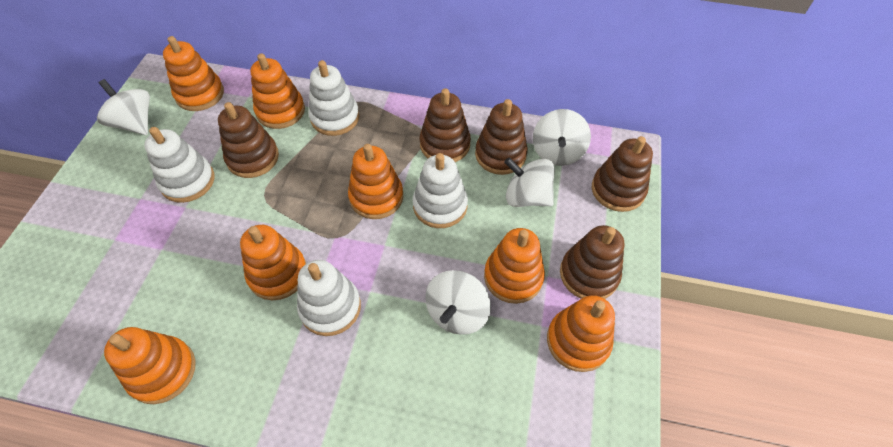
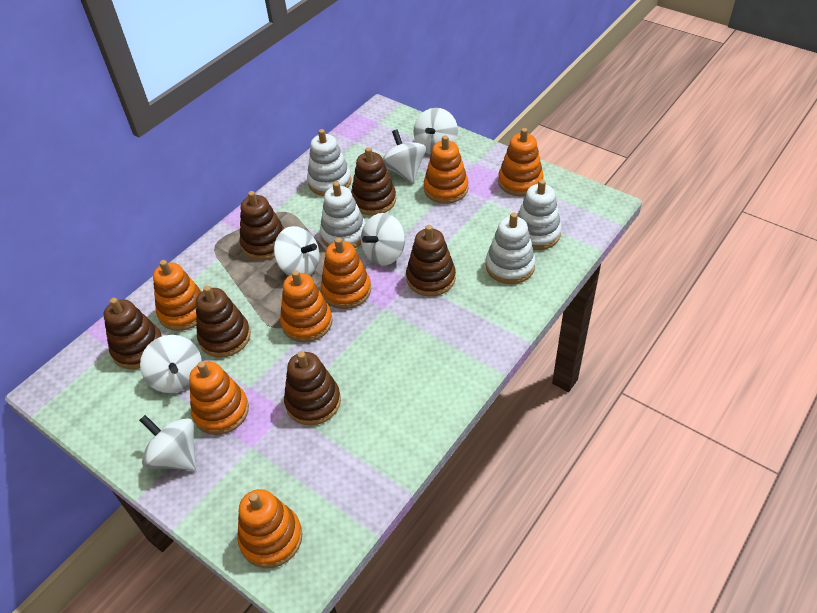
brown stacking toy: [218,102,279,178] [420,88,471,162] [475,99,528,175] [560,225,624,299] [592,136,653,212] = 5 -> [103,298,162,369] [196,286,251,358] [240,191,285,260] [284,351,341,425] [351,147,396,215] [406,225,456,296] = 6
white spinning top: [97,79,150,135] [425,270,491,335] [504,157,555,207] [533,109,591,166] = 4 -> [139,415,196,471] [140,335,202,393] [274,226,320,276] [361,213,405,266] [382,129,426,183] [413,108,458,155] = 6

